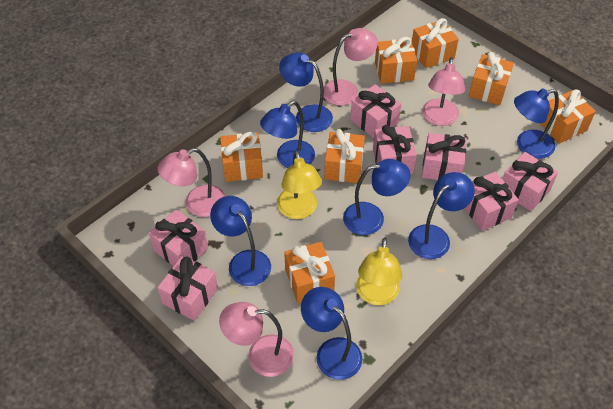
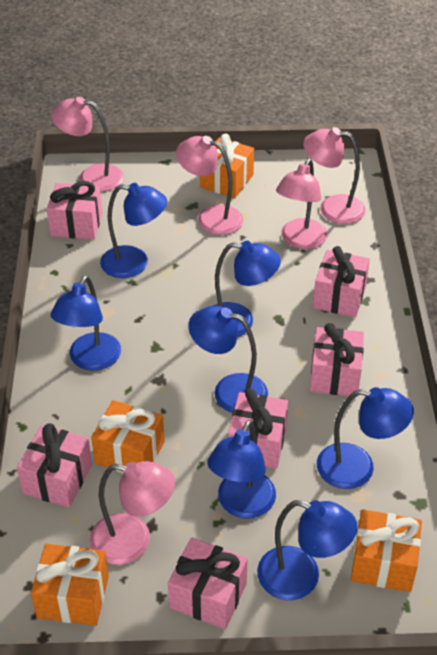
orange gift: [220,132,263,182] [284,242,335,303] [324,129,365,183] [375,37,417,84] [412,18,459,68] [469,52,514,105] [539,90,596,144] = 7 -> [31,544,109,626] [91,400,165,473] [200,134,254,198] [351,509,422,592] = 4
pink gift: [149,209,208,266] [158,255,218,321] [350,84,401,138] [373,125,417,174] [422,133,467,180] [465,171,519,231] [502,152,558,211] = 7 -> [17,423,92,508] [47,181,102,240] [168,538,248,629] [228,389,288,469] [310,323,364,397] [313,246,370,317] = 6
pink lamp: [157,148,225,217] [219,302,294,377] [324,28,378,106] [422,57,465,126] = 4 -> [51,97,124,192] [90,461,175,565] [176,136,243,235] [276,158,327,249] [303,127,365,224] = 5
yellow lamp: [277,150,322,219] [356,238,402,305] = 2 -> none = 0

